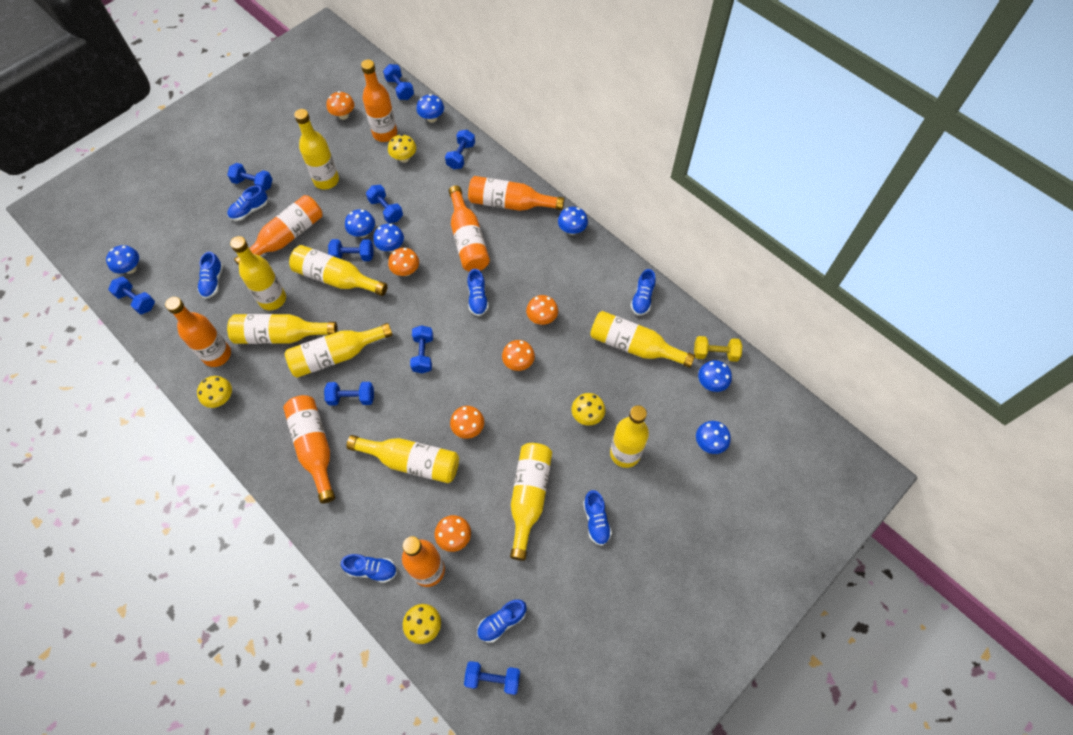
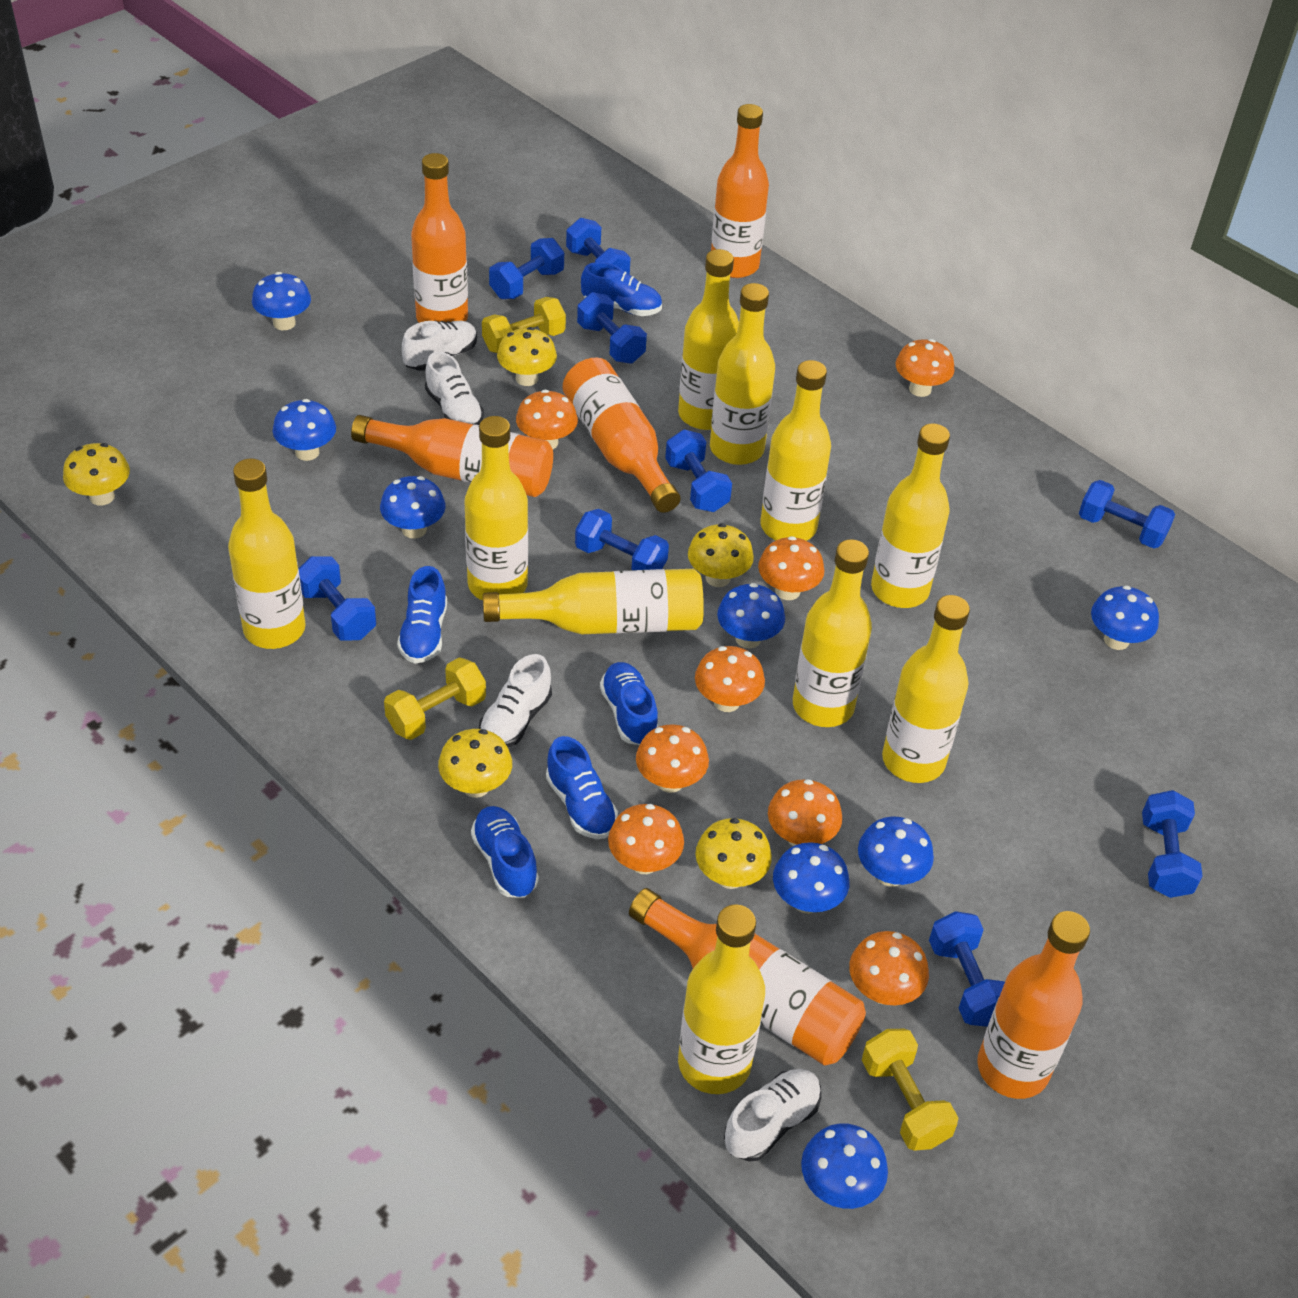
blue mushroom: [106,245,139,274] [345,209,375,238] [373,224,404,252] [416,94,444,122] [558,207,588,235] [696,421,731,454] [698,360,732,392] = 7 -> [252,272,311,330] [273,399,336,461] [380,476,446,539] [717,583,785,648] [773,842,850,914] [801,1123,888,1209] [858,816,934,887] [1091,585,1159,650] = 8
blue shoe: [197,252,223,299] [227,185,268,221] [341,554,397,583] [468,269,489,316] [477,599,527,643] [583,490,612,546] [631,269,656,315] = 7 -> [397,566,447,664] [471,806,539,898] [546,736,618,839] [581,262,662,316] [600,662,658,745] = 5
orange bottle: [165,297,231,367] [234,195,322,266] [283,395,335,504] [361,60,397,142] [402,536,445,587] [449,185,490,272] [468,176,565,211] = 7 -> [351,415,553,497] [411,153,468,323] [563,357,681,513] [629,888,866,1066] [711,104,769,278] [977,911,1090,1099] = 6
orange mushroom: [327,91,355,120] [388,248,419,276] [435,515,471,552] [450,406,484,439] [502,340,535,371] [526,295,558,325] = 6 -> [516,390,578,449] [608,804,684,874] [636,724,709,793] [695,646,765,712] [758,536,825,600] [768,779,842,846] [849,931,929,1005] [896,339,955,397] = 8
white shoe: none = 0 -> [402,321,477,371] [425,352,484,425] [479,654,552,747] [724,1069,821,1162] = 4
yellow bottle: [227,314,338,344] [230,236,286,310] [285,323,393,378] [289,245,388,296] [294,109,339,190] [347,435,459,483] [510,443,552,561] [590,311,695,368] [610,405,649,468] = 9 -> [228,459,306,649] [464,416,528,601] [483,569,704,634] [678,249,739,430] [678,904,765,1094] [710,283,775,465] [761,360,831,541] [793,539,872,727] [871,423,950,608] [882,595,970,783] = 10
yellow dumbbell: [694,336,742,362] = 1 -> [384,657,486,740] [482,297,566,353] [862,1029,958,1151] = 3
yellow mushroom: [197,376,232,408] [388,134,416,163] [403,604,441,644] [571,393,606,426] = 4 -> [63,443,130,505] [438,729,512,798] [497,327,557,386] [688,523,754,587] [695,818,772,889] = 5

